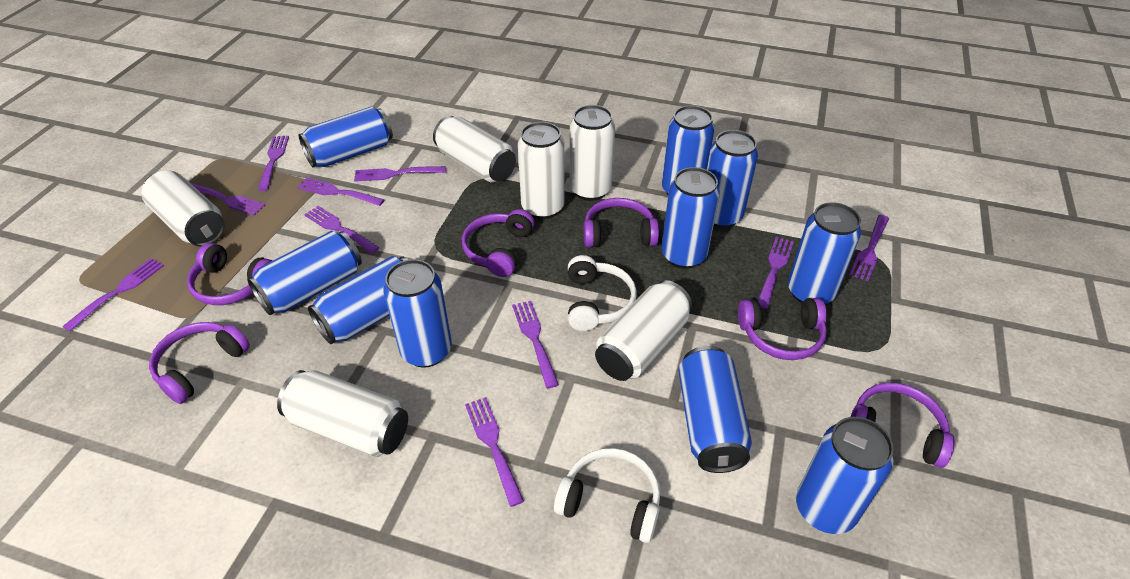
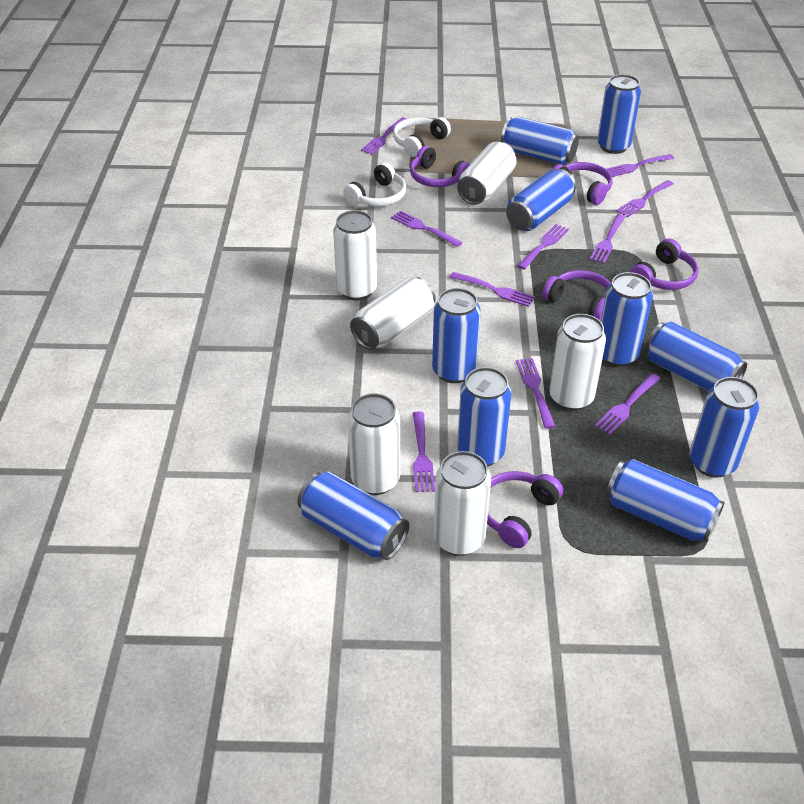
purple headphones: [149,322,250,404] [187,243,272,305] [462,209,535,277] [584,198,659,247] [738,298,827,360] [850,383,955,468] = 6 -> [410,146,470,187] [487,471,563,548] [542,270,611,321] [552,162,612,205] [630,239,699,290] = 5

